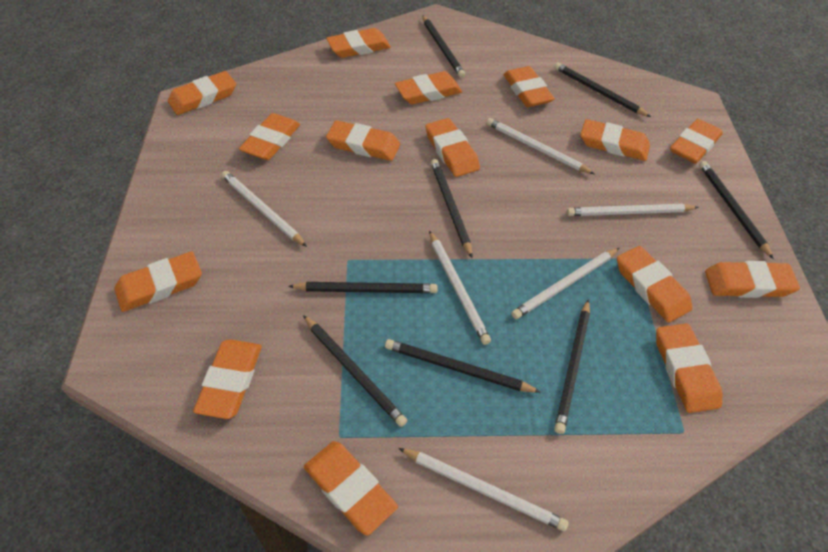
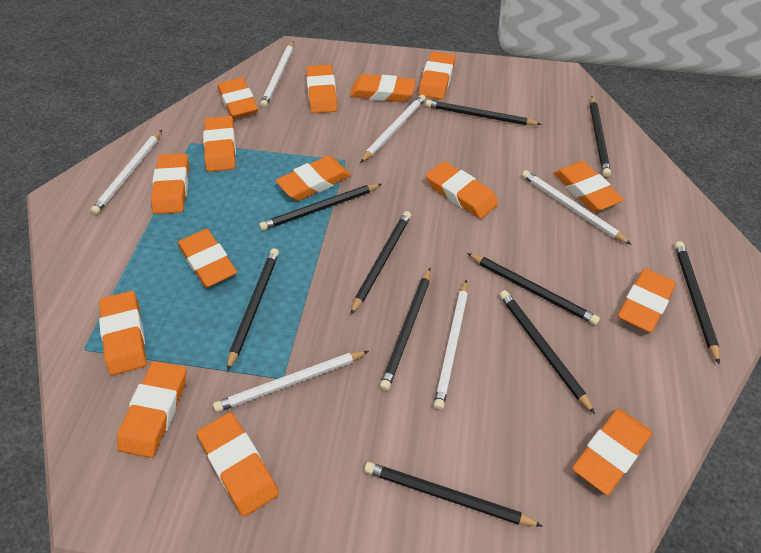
black pencil: [288,282,438,293] [303,315,407,427] [385,339,541,393] [422,15,465,78] [431,159,472,258] [554,63,651,117] [554,299,590,434] [699,161,774,259] = 8 -> [227,248,279,371] [259,184,382,230] [351,211,411,314] [364,462,542,526] [380,268,431,391] [425,100,542,125] [467,253,600,325] [500,290,595,414] [590,96,611,177] [675,241,720,365] = 10

